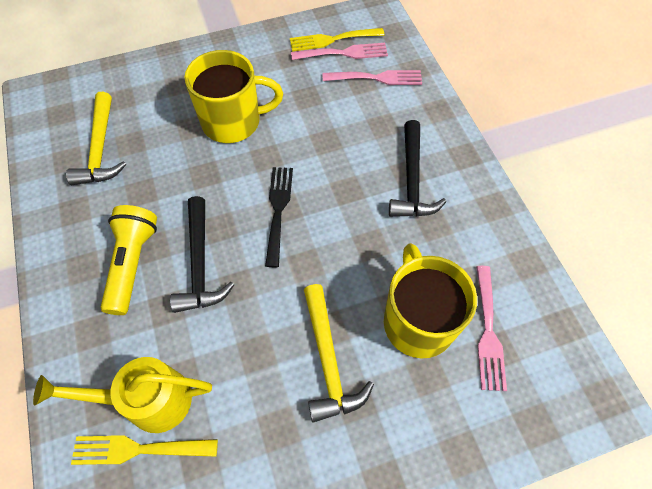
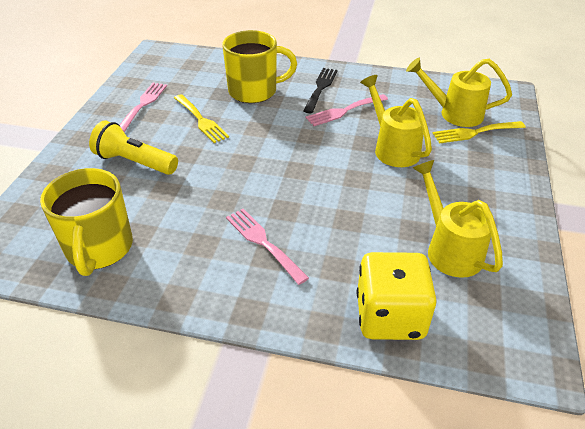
black hammer: [170,196,234,313] [389,120,446,217] = 2 -> none = 0
yellow dice: none = 0 -> [357,252,437,340] = 1
yellow hammer: [66,92,126,185] [304,284,374,423] = 2 -> none = 0
yellow watering can: [33,357,212,433] = 1 -> [360,75,432,167] [406,58,512,127] [413,160,503,278] = 3

